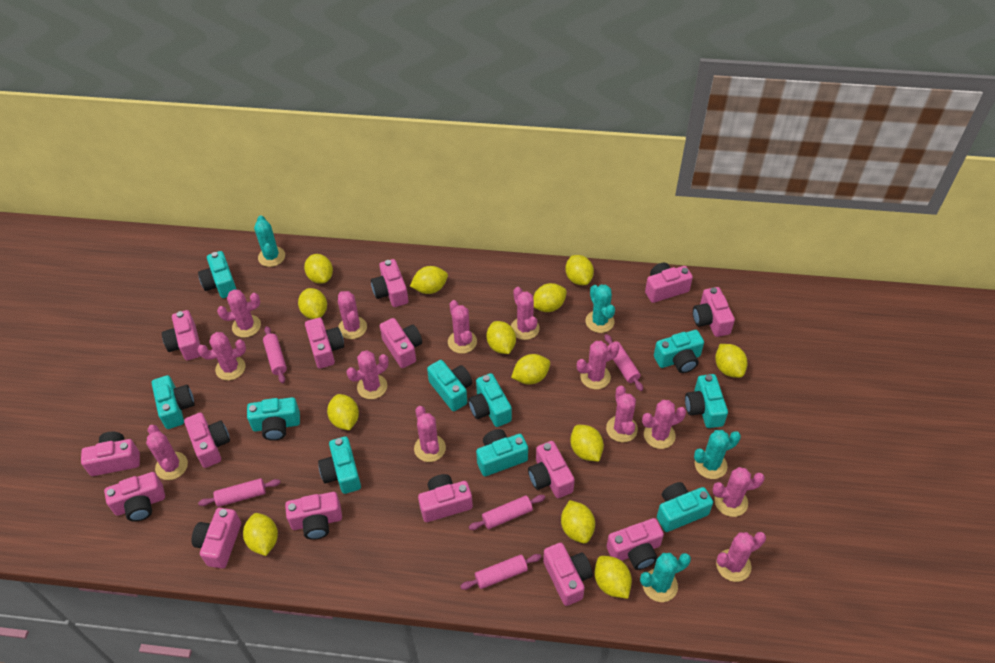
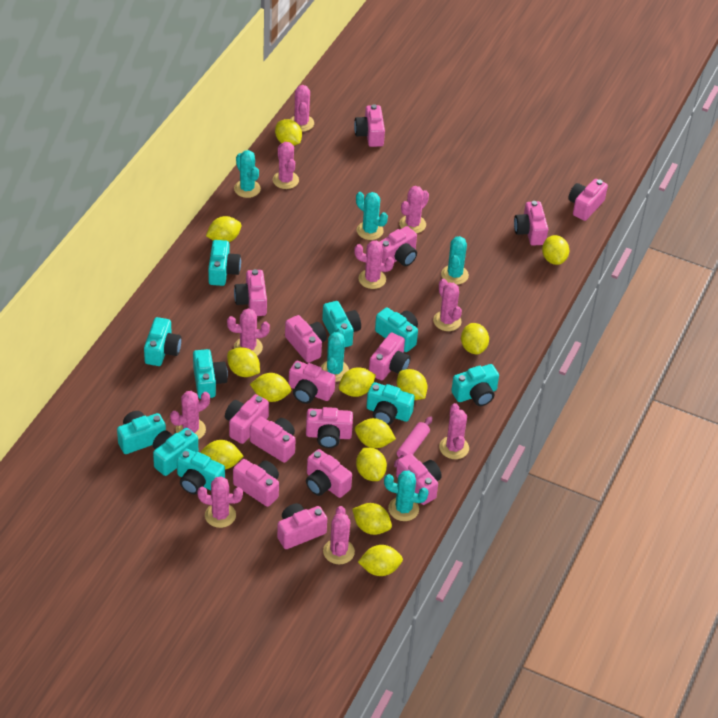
pink cactus: [146,425,188,480] [198,332,246,380] [217,290,261,338] [338,291,367,339] [347,350,389,399] [414,406,446,462] [448,300,477,354] [511,287,540,340] [577,341,620,389] [606,386,638,442] [642,400,686,449] [712,467,765,517] [716,532,766,582] = 13 -> [170,391,210,440] [197,476,243,528] [227,309,270,356] [273,142,299,189] [290,85,314,132] [323,506,355,564] [354,241,394,289] [399,186,429,233] [433,279,462,331] [439,403,469,459] = 10
pink rolling pin: [198,478,281,507] [263,326,287,383] [460,554,541,590] [469,495,545,530] [605,334,643,391] = 5 -> [394,416,432,467] = 1
turquoise cactus: [254,215,285,267] [586,285,615,333] [640,553,691,602] [694,430,741,479] = 4 -> [234,150,261,198] [321,328,349,382] [356,192,388,240] [384,470,429,521] [441,236,469,285] = 5

